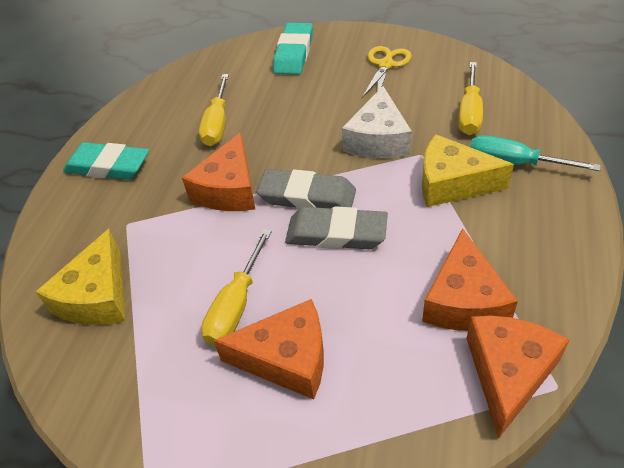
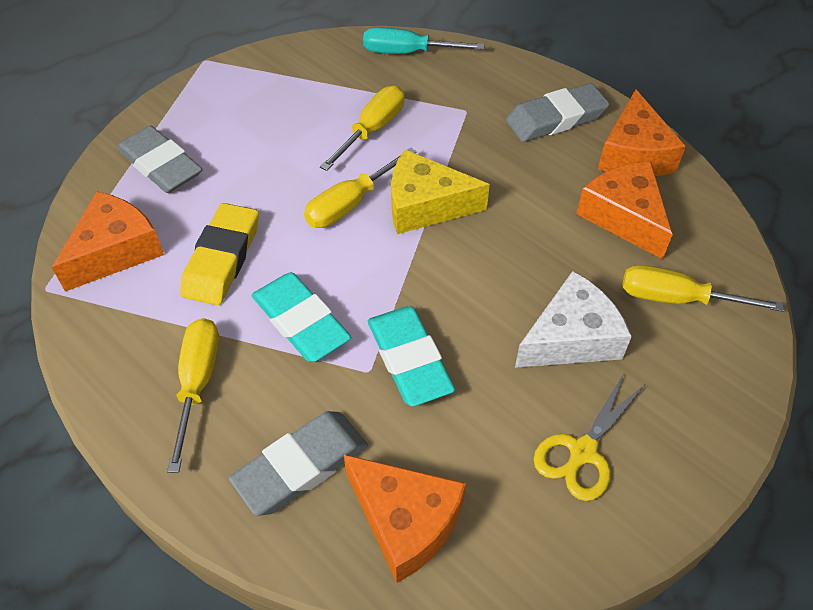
grey eraser: [257,169,356,209] [285,206,388,249] = 2 -> [117,126,203,193] [229,411,368,516] [506,83,609,142] = 3
yellow cheese: [36,229,125,325] [422,134,514,207] = 2 -> [391,150,490,234] = 1
yellow eraser: none = 0 -> [180,203,259,305] = 1
yellow screwdriver: [199,74,229,146] [201,229,272,346] [458,62,483,135] = 3 -> [167,318,219,473] [304,148,417,228] [320,86,405,171] [622,265,784,312] = 4

